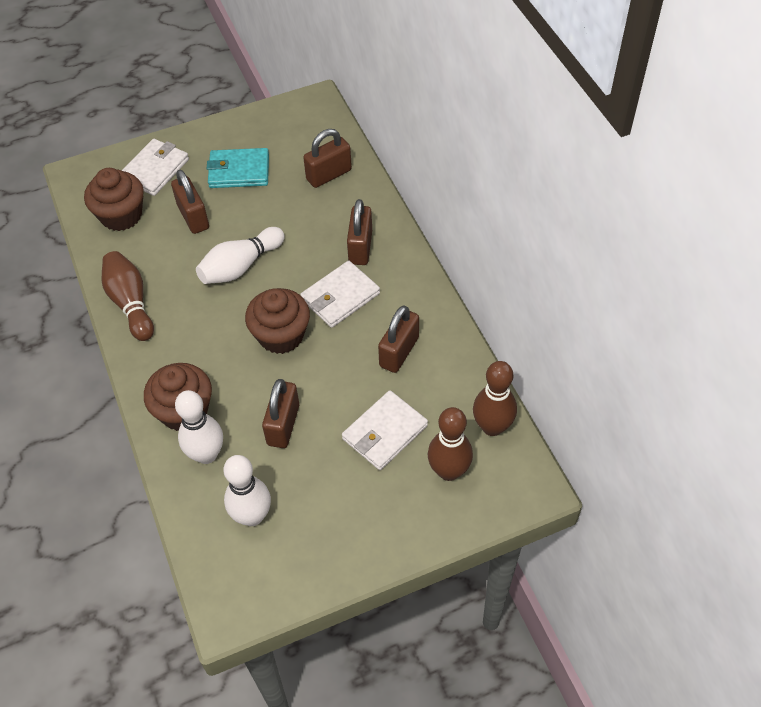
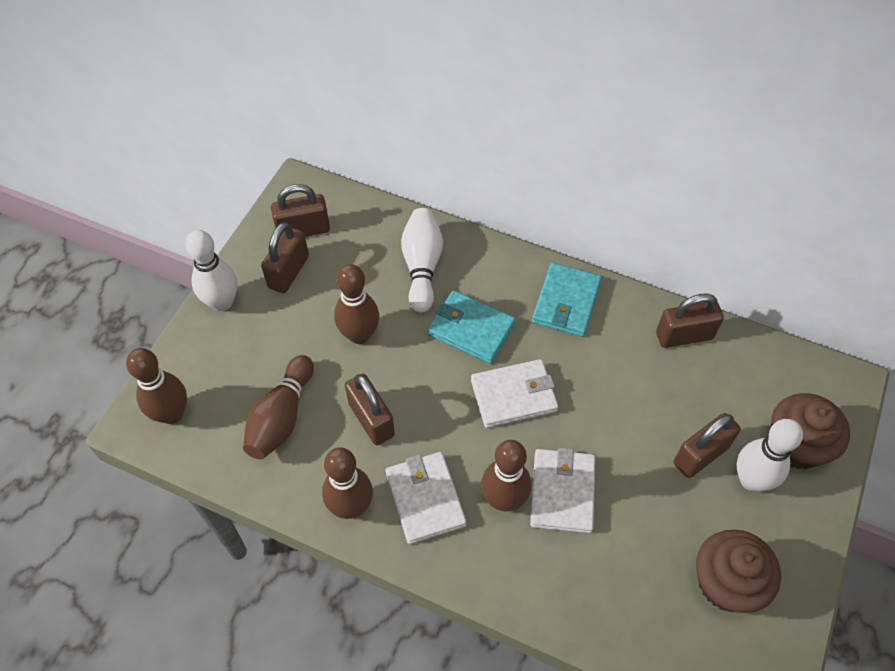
brown bowling pin: [102,251,154,341] [428,407,473,481] [473,361,517,436] = 3 -> [126,348,187,424] [243,355,314,459] [322,447,373,519] [334,264,379,344] [481,440,531,511] = 5
brown cupcake: [84,168,144,231] [144,363,212,431] [245,288,310,354] = 3 -> [696,529,781,613] [771,393,850,469] = 2
turquoise wallet: [207,148,269,188] = 1 -> [428,290,515,364] [532,263,602,337] = 2

